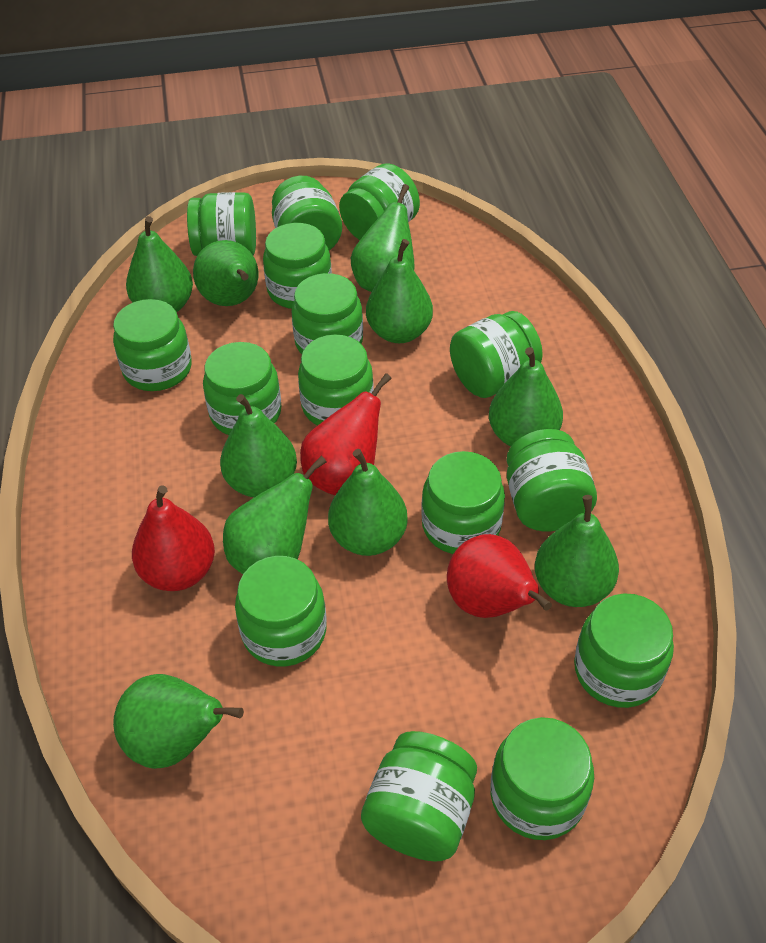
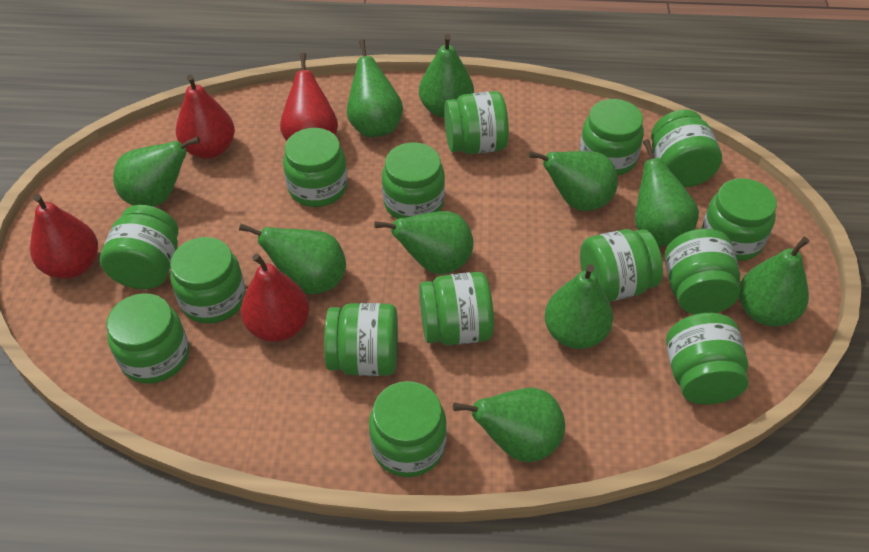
red pear: [132,485,215,591] [300,373,392,495] [447,534,552,618] = 3 -> [30,194,98,279] [176,74,235,159] [241,253,309,342] [280,53,338,141] = 4

